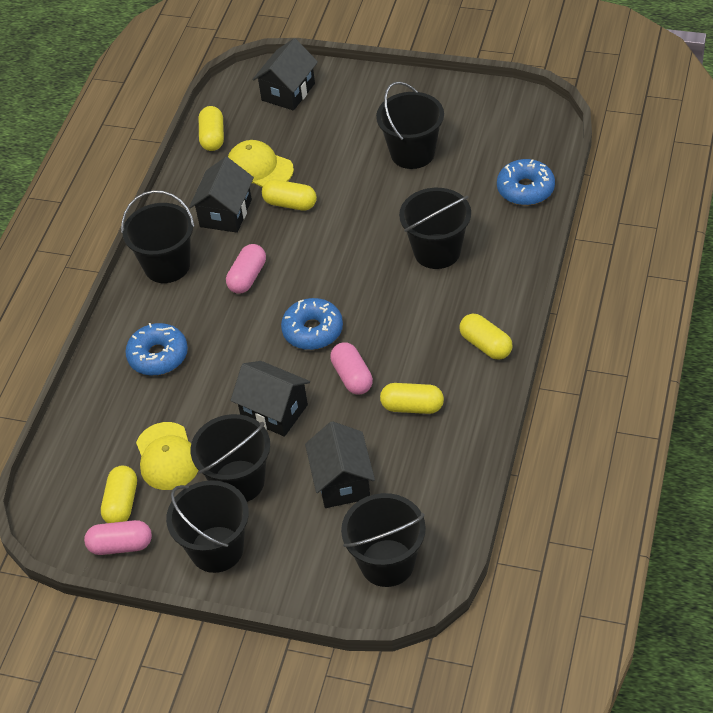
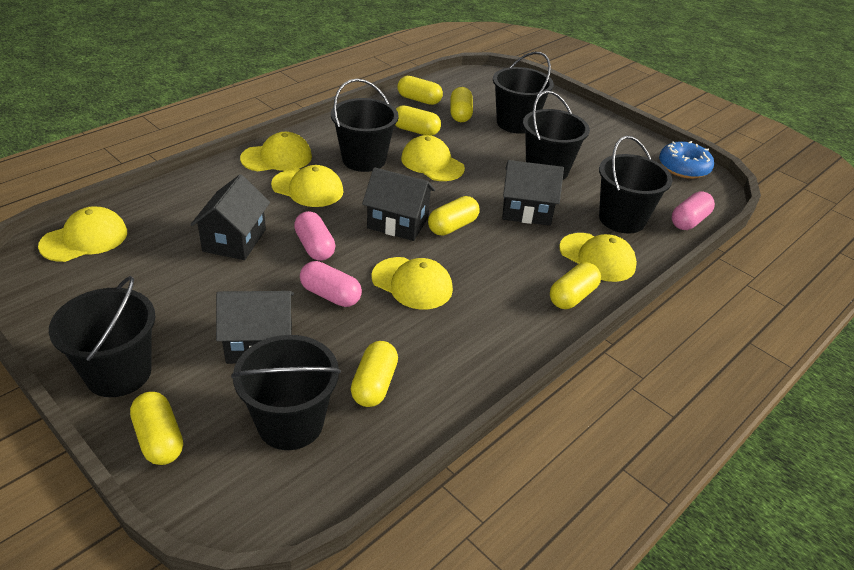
blue donut: [125,323,188,376] [281,298,343,350] [497,159,555,205] = 3 -> [659,141,714,179] = 1
yellow cap: [136,422,199,490] [228,140,294,187] = 2 -> [38,206,127,262] [240,132,312,172] [271,165,344,207] [372,257,453,309] [401,135,465,181] [559,233,637,282] = 6
yellow capsule: [101,466,137,523] [199,106,224,151] [262,180,317,210] [380,383,444,414] [460,313,512,360] = 5 -> [130,392,183,465] [351,341,398,407] [395,105,441,136] [398,76,443,105] [428,196,479,236] [450,87,473,122] [550,262,601,309] = 7

